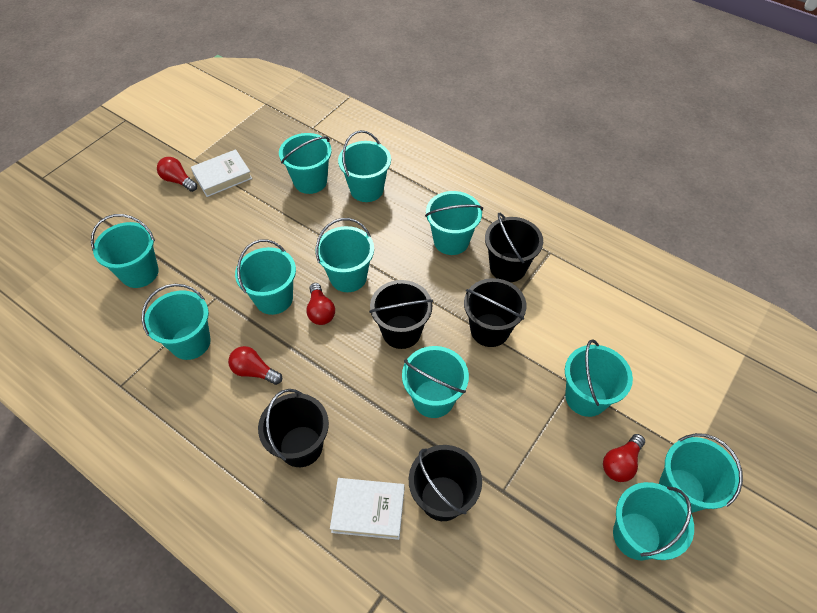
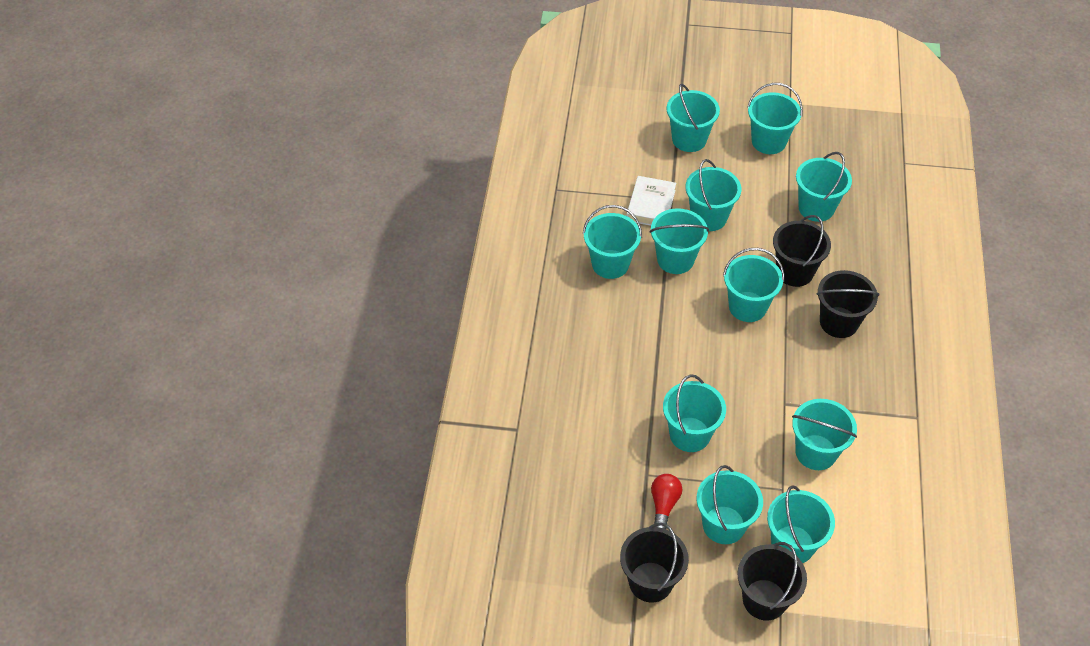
black bucket: [258,389,329,467] [369,280,433,349] [409,445,482,521] [464,278,527,347] [485,213,543,282] = 5 -> [620,522,689,603] [738,542,807,621] [773,215,831,287] [816,270,879,338] = 4
red light bulb: [157,157,197,192] [228,346,282,385] [306,283,335,325] [603,434,645,482] = 4 -> [651,474,682,529] = 1
white book: [191,149,252,197] [330,478,404,540] = 2 -> [627,176,676,226] = 1

